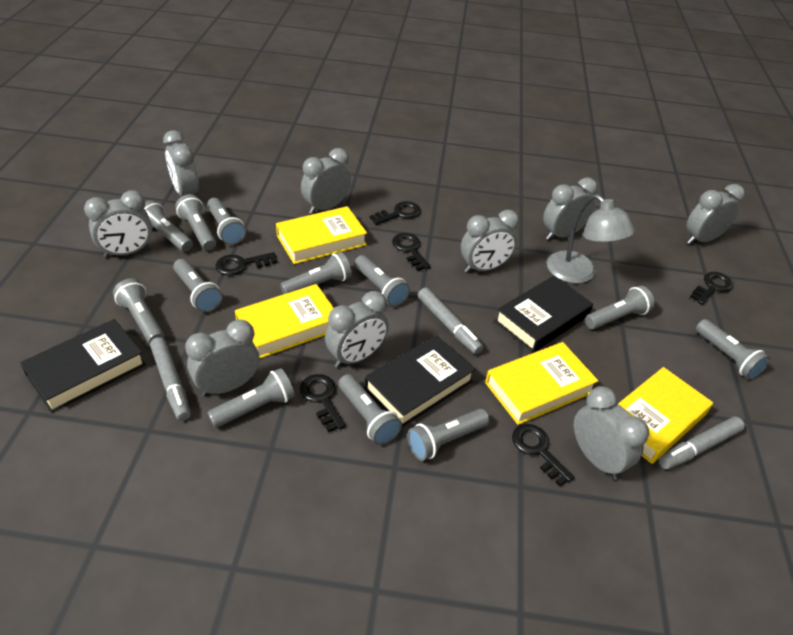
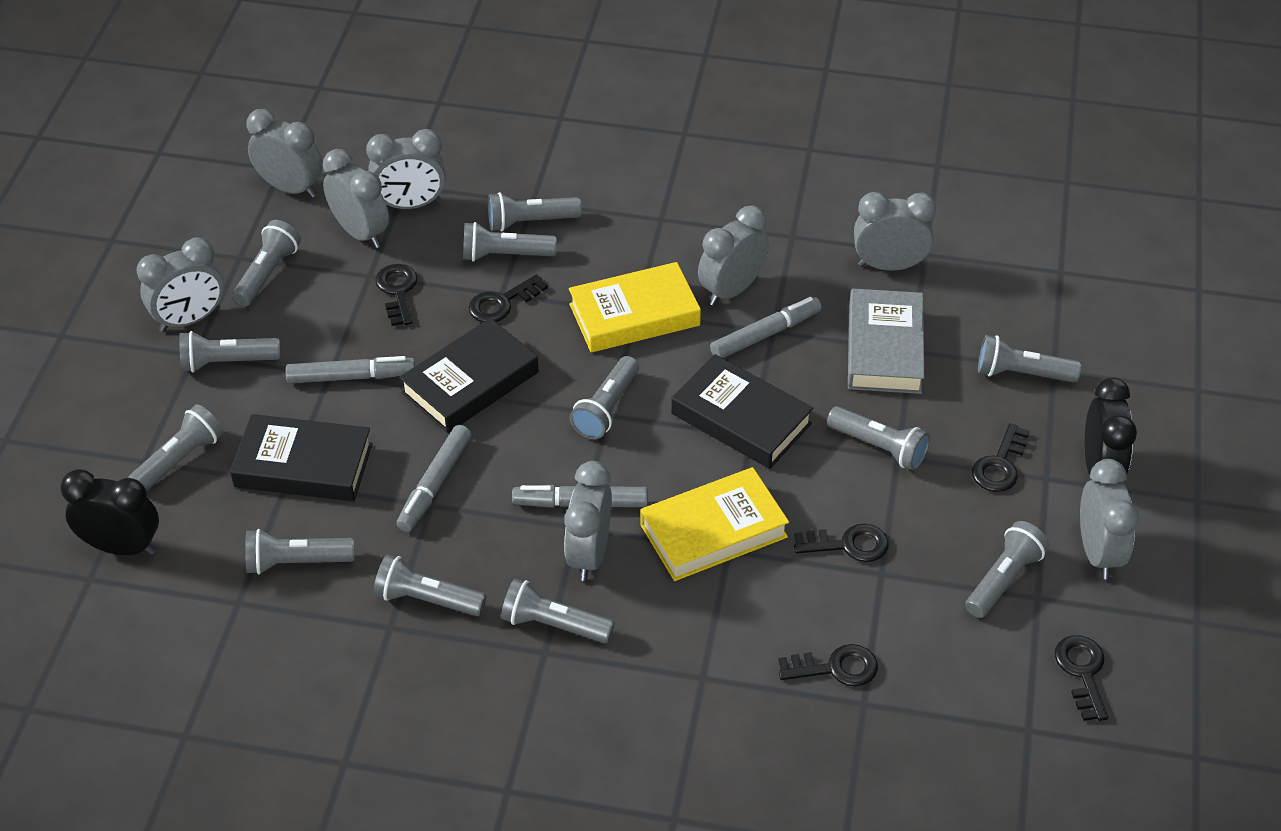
black clock: none = 0 -> [60,469,159,555] [1085,377,1137,476] = 2
grey book: none = 0 -> [848,289,924,394] = 1
grey clock: [84,190,152,258] [163,130,199,196] [185,319,259,397] [301,148,351,214] [325,291,389,368] [461,210,519,273] [543,178,598,240] [574,386,649,480] [686,184,745,244] = 9 -> [137,237,224,332] [247,109,323,198] [323,149,389,248] [366,129,446,209] [564,461,612,581] [698,206,769,306] [854,192,936,271] [1080,459,1139,579] = 8
grey lamp: [547,194,636,284] = 1 -> none = 0
grey marker: [150,337,191,421] [418,287,483,354] [659,417,745,469] = 3 -> [285,356,415,383] [396,425,472,532] [512,485,648,508] [710,297,822,358] = 4
yellow book: [235,284,334,359] [276,206,367,264] [485,342,598,425] [618,367,713,464] = 4 -> [569,262,701,353] [640,467,789,581] = 2

